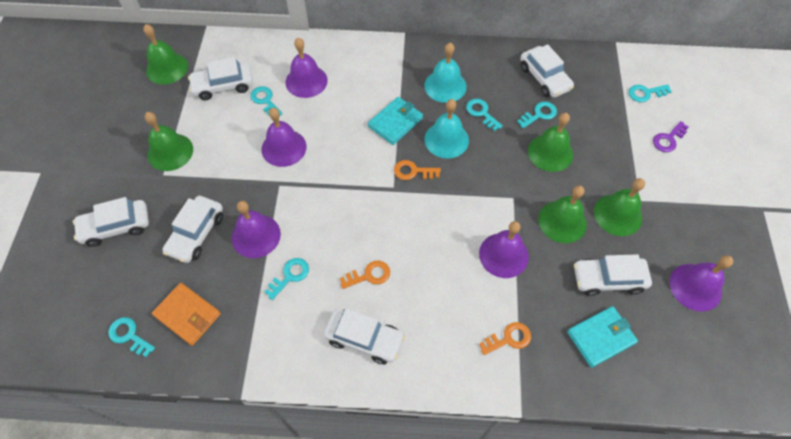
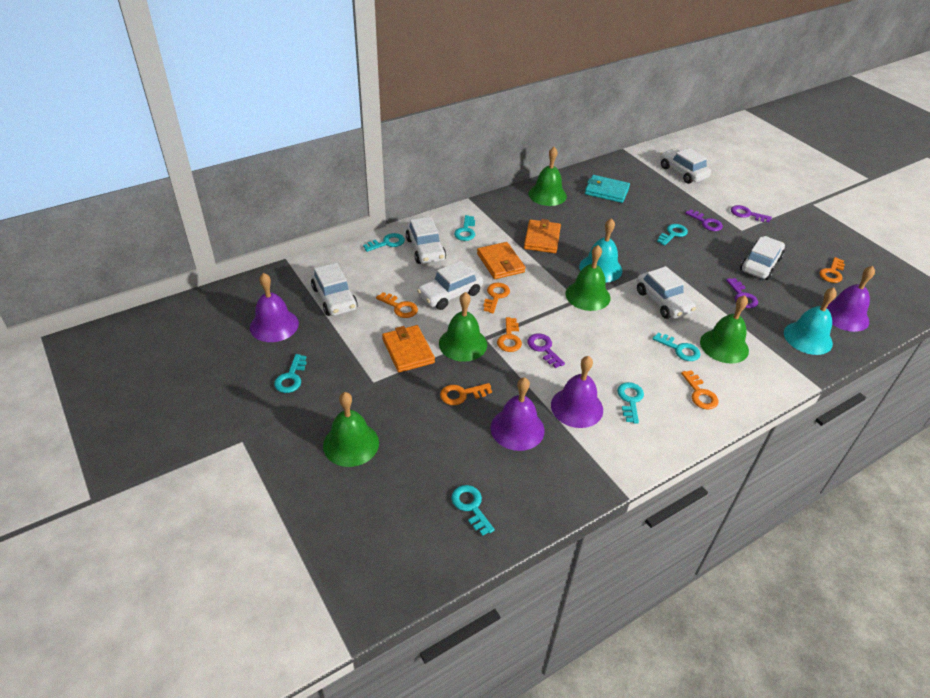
orange key: [340,261,390,289] [394,160,441,180] [479,322,531,355] = 3 -> [376,292,418,318] [440,383,492,405] [483,283,510,313] [497,317,522,352] [681,370,718,409] [819,257,845,283] = 6
orange wallet: [152,283,221,346] = 1 -> [382,325,435,372] [477,242,526,279] [524,219,561,253] = 3
purple bell: [232,201,281,258] [261,108,307,167] [285,38,328,98] [479,221,529,278] [670,255,733,312] = 5 -> [250,273,299,342] [490,377,544,451] [551,356,603,428] [827,266,875,332] = 4
purple key: [653,121,689,152] = 1 -> [527,334,565,368] [685,209,723,231] [726,278,758,308] [731,205,772,222] = 4
turquoise key: [108,317,155,357] [250,86,282,116] [265,258,309,300] [466,98,503,131] [517,101,557,128] [629,84,672,102] = 6 -> [274,354,307,393] [363,233,405,252] [451,485,495,536] [454,215,475,241] [617,382,644,424] [652,333,700,361] [657,224,688,246] = 7
turquoise wallet: [368,97,423,145] [567,306,638,368] = 2 -> [585,175,630,203] = 1

